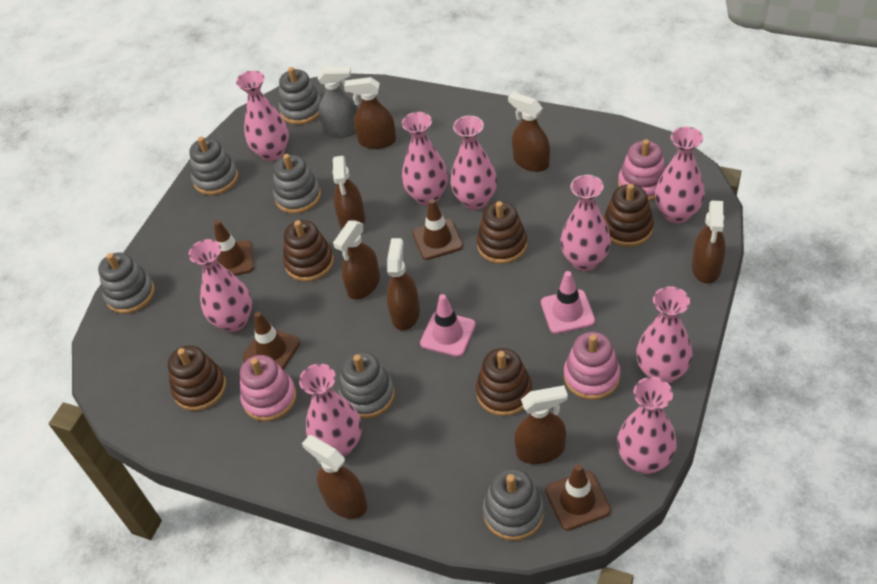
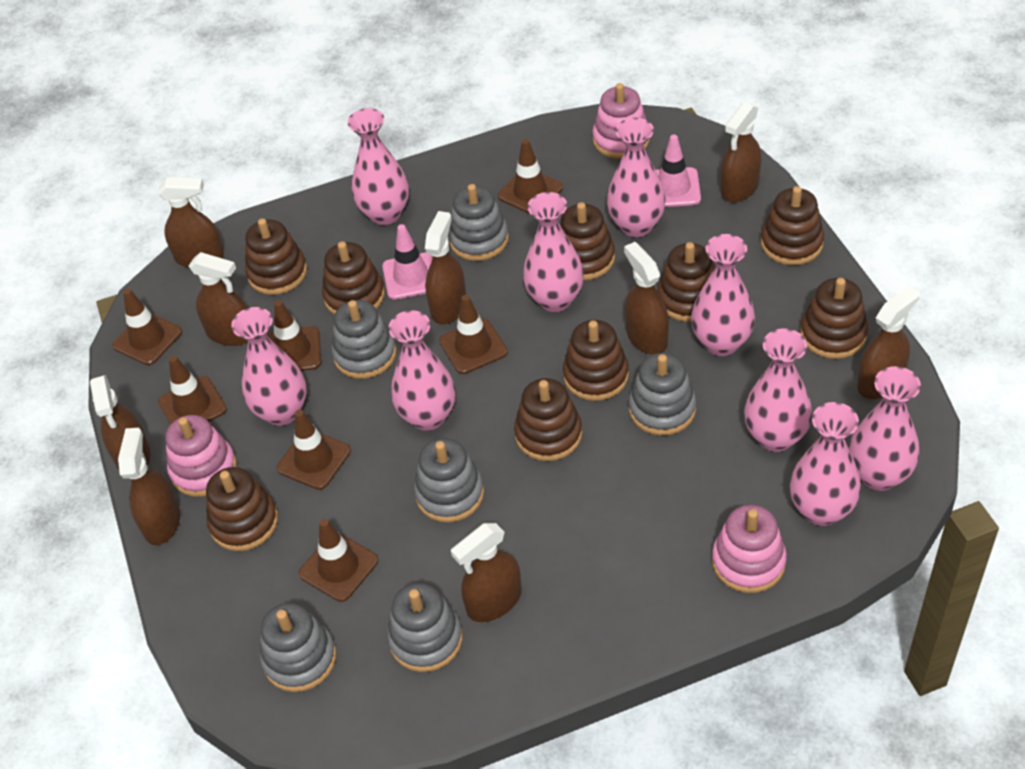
brown spray bottle: [302,435,367,519] [333,156,365,229] [333,220,380,300] [344,77,396,149] [386,238,420,330] [508,92,550,172] [514,385,568,464] [692,201,726,284] = 8 -> [90,375,151,470] [118,428,180,545] [158,177,224,268] [189,252,248,346] [425,211,466,325] [451,523,522,622] [624,242,669,355] [721,102,762,203] [857,286,920,399] = 9
brown stacking toy: [168,345,226,411] [283,220,334,282] [476,348,532,416] [477,201,527,264] [603,184,654,247] = 5 -> [206,467,278,551] [245,218,307,295] [322,241,385,315] [514,378,582,461] [560,202,615,280] [563,320,629,401] [657,242,714,322] [761,186,824,265] [800,278,868,359] = 9
brown traffic cone: [214,220,254,276] [242,312,300,369] [412,199,463,260] [545,464,611,531] = 4 -> [112,288,182,365] [158,356,227,425] [267,300,321,371] [277,410,351,490] [299,519,378,602] [439,295,508,374] [498,139,563,214] = 7
grey spray bottle: [317,66,358,138] = 1 -> none = 0

